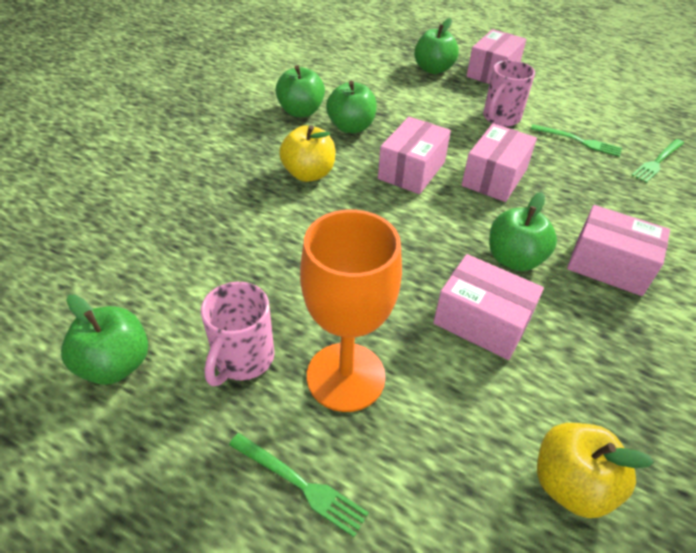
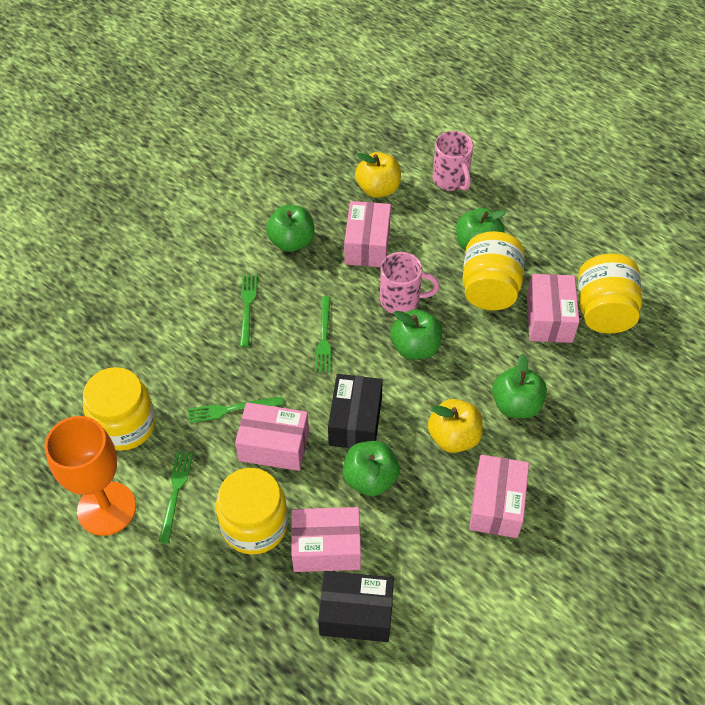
black box: none = 0 -> [318,571,394,642] [328,374,383,448] = 2
green fork: [229,433,369,537] [531,124,622,157] [631,139,684,183] = 3 -> [159,452,193,543] [188,397,283,423] [240,275,257,347] [315,296,331,372] = 4
yellow jar: none = 0 -> [83,367,156,451] [216,468,288,555] [462,231,525,310] [578,253,642,334] = 4

